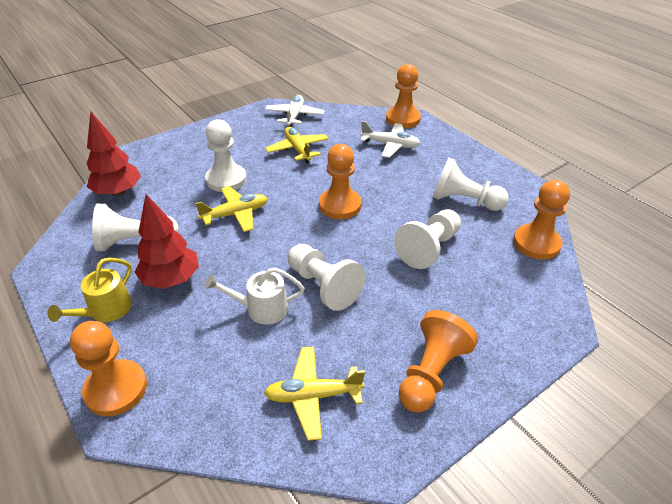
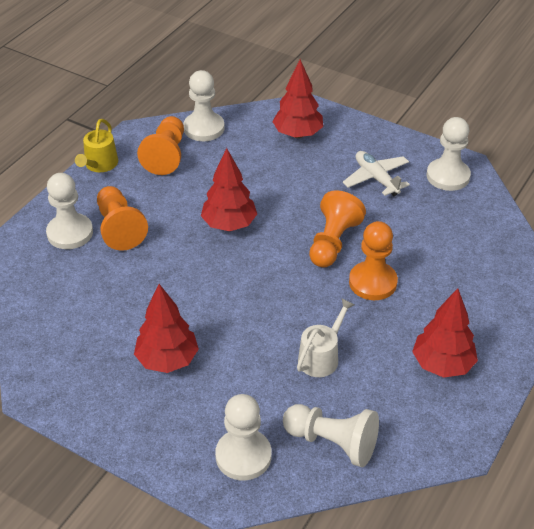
orange pawn: [70,321,147,417] [319,144,362,219] [386,64,421,128] [399,310,478,413] [513,180,570,260] = 5 -> [97,186,148,251] [137,116,184,175] [309,190,366,268] [349,221,398,300] = 4
red tree: [87,111,141,196] [135,194,199,289] = 2 -> [134,284,199,373] [201,148,257,231] [272,59,323,138] [412,288,478,378] = 4
white plane: [265,95,325,127] [360,121,420,158] = 2 -> [343,151,410,196] = 1
yellow plane: [195,186,268,232] [264,346,365,441] [265,127,329,164] = 3 -> none = 0

